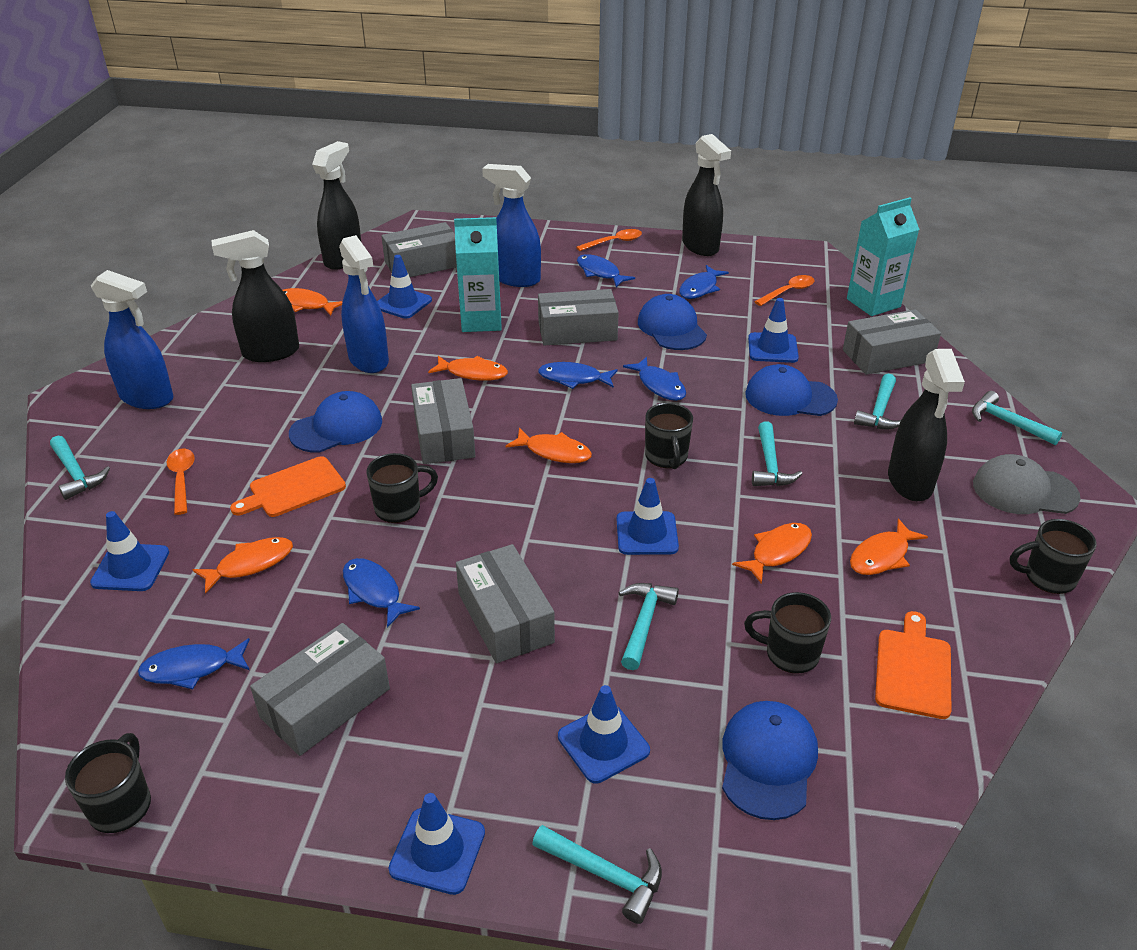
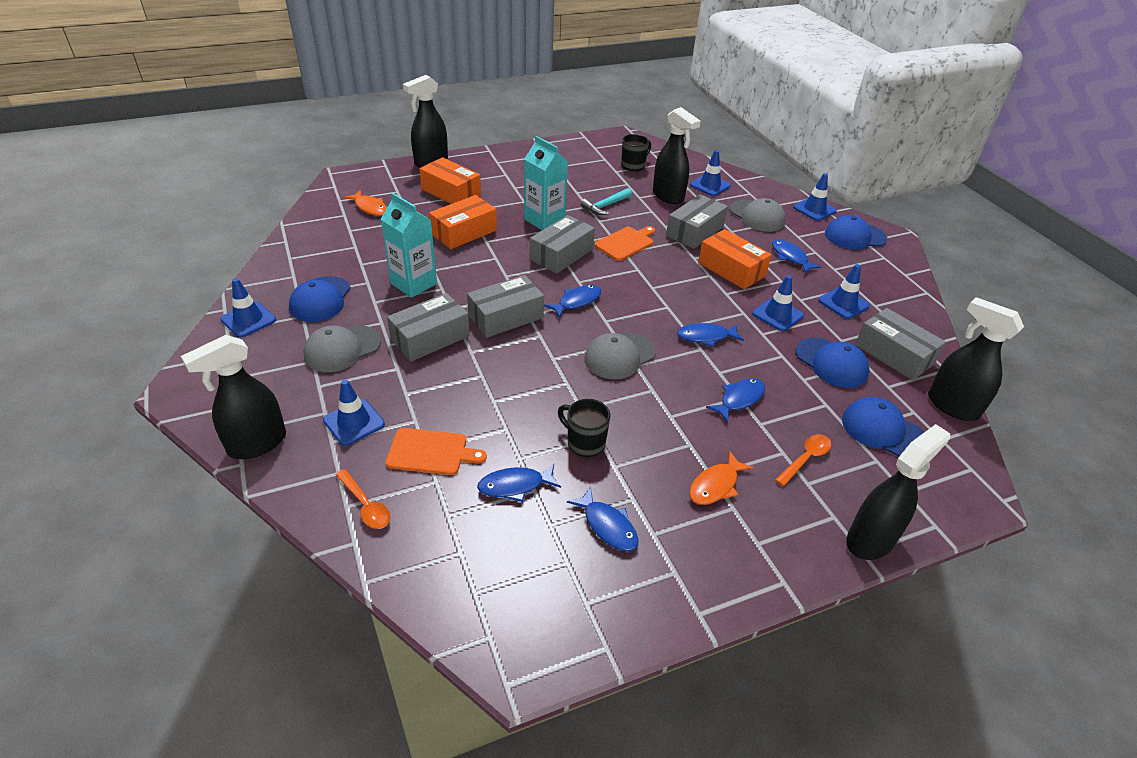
black mug: [65,733,151,833] [367,453,438,523] [645,403,693,469] [744,592,831,674] [1010,519,1097,594] = 5 -> [558,399,611,457] [621,134,651,171] = 2
black spray bottle: [211,230,299,362] [312,141,361,270] [682,134,731,256] [888,349,965,501] = 4 -> [181,335,286,459] [403,75,448,168] [653,107,701,204] [846,424,950,560] [928,297,1024,421] = 5
blue spray bottle: [91,270,174,409] [339,235,389,373] [482,164,541,287] = 3 -> none = 0
grey box: [250,623,390,756] [381,222,457,277] [411,378,475,464] [456,544,555,663] [538,289,619,346] [843,309,941,375] = 6 -> [387,293,470,362] [467,275,544,338] [530,215,595,274] [666,194,728,249] [855,308,946,381] = 5
grey cap: [973,454,1080,514] = 1 -> [303,325,381,372] [584,333,656,379] [730,198,786,232] = 3
orange box: none = 0 -> [419,157,481,204] [429,195,497,249] [698,229,772,289] = 3
orange fish: [193,537,293,594] [283,288,343,316] [428,356,508,381] [506,428,592,463] [732,523,812,584] [850,519,928,575] = 6 -> [344,190,387,216] [689,451,754,505] = 2
orange spoon: [166,449,195,515] [576,229,642,251] [755,275,815,306] = 3 -> [336,469,391,529] [775,434,831,486] = 2
turquoise hammer: [50,436,110,500] [532,825,662,924] [618,583,679,670] [752,422,803,486] [854,374,901,429] [972,391,1062,445] = 6 -> [581,188,632,215] = 1

